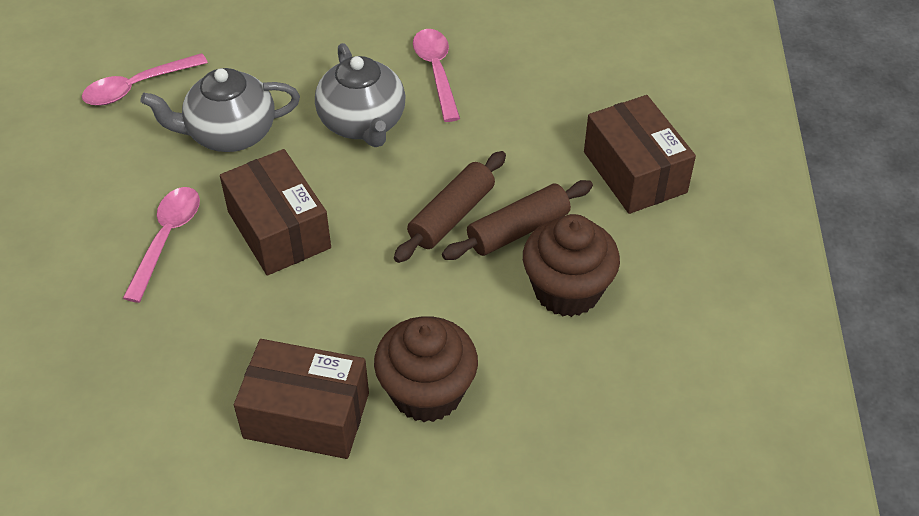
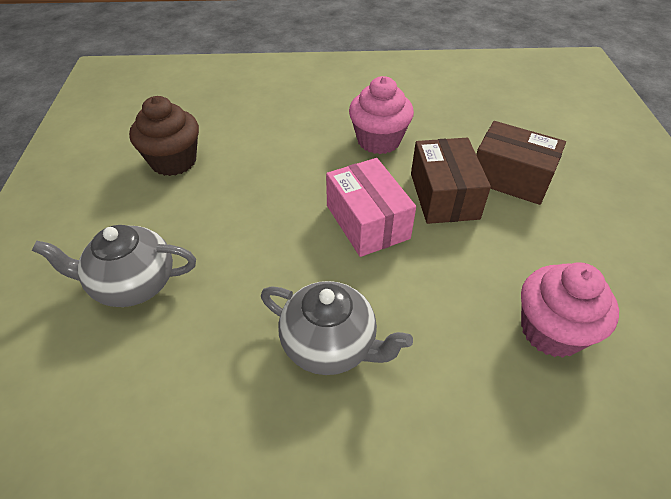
brown box: [220,149,331,276] [234,339,369,459] [584,95,696,214] = 3 -> [411,138,491,224] [476,121,566,205] = 2
brown cupcake: [374,316,478,422] [523,214,620,317] = 2 -> [129,96,199,176] = 1
brown rolling pin: [394,151,506,263] [442,180,593,260] = 2 -> none = 0
pink box: none = 0 -> [326,158,416,257] = 1
pink cupcake: none = 0 -> [349,76,414,154] [521,262,619,358] = 2
pink spoon: [82,53,208,106] [123,187,200,303] [413,29,460,122] = 3 -> none = 0

